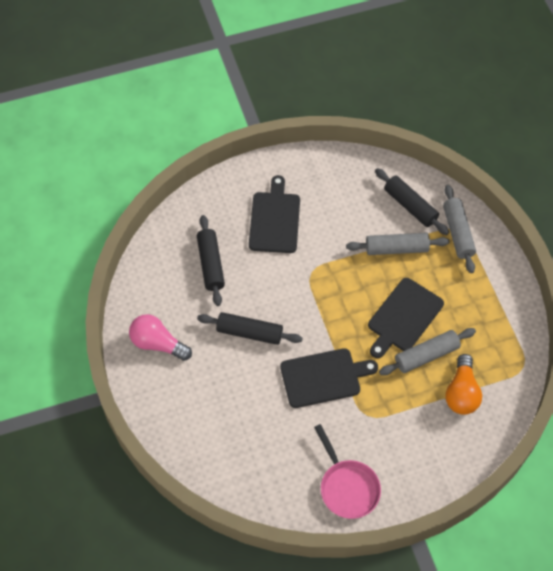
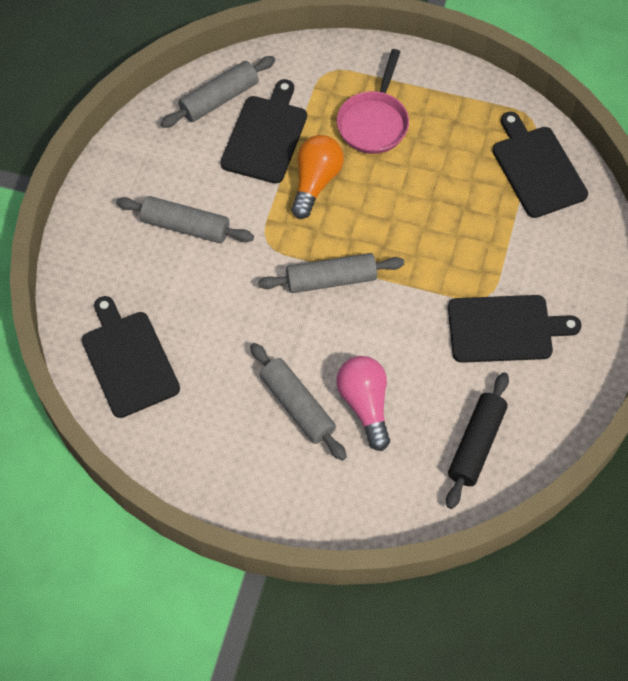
black cutting board: [249,175,300,253] [280,348,378,408] [368,278,444,358] = 3 -> [82,296,180,418] [220,79,307,184] [448,295,582,363] [492,112,588,218] = 4
black rolling pin: [197,215,225,306] [197,312,302,345] [375,168,449,235] = 3 -> [446,372,509,509] = 1
grey rolling pin: [346,233,449,255] [379,328,476,375] [443,185,476,273] = 3 -> [116,196,254,243] [161,56,275,128] [250,343,347,461] [258,253,404,293] = 4

